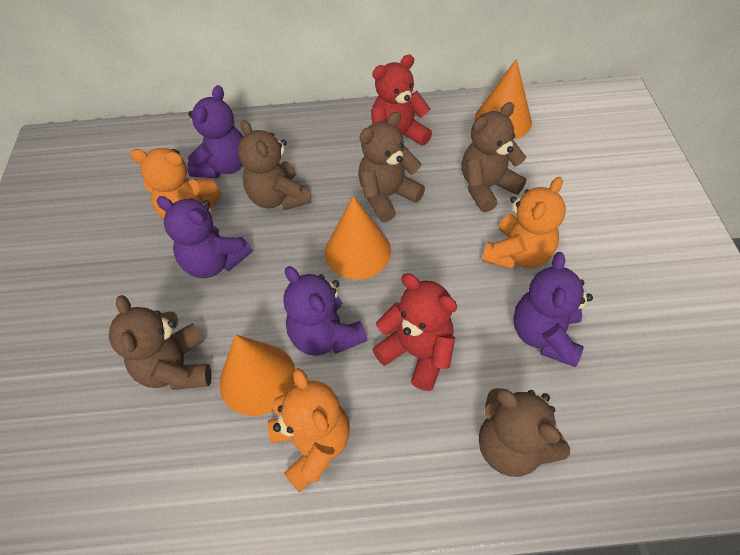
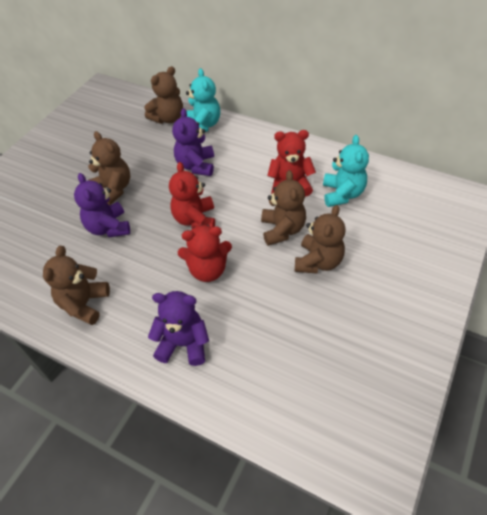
orange cone: [219,334,295,416] [325,196,391,280] [475,59,532,139] = 3 -> none = 0
orange teddy bear: [130,148,222,220] [268,368,350,492] [482,177,566,270] = 3 -> none = 0
purple teddy bear: [156,196,252,278] [187,85,243,178] [283,266,367,356] [513,252,593,367] = 4 -> [74,173,130,237] [148,291,209,366] [172,108,214,176] = 3
red teddy bear: [371,54,432,146] [372,273,457,391] = 2 -> [169,162,215,229] [178,225,232,282] [267,130,316,197] = 3
turquoise teddy bear: none = 0 -> [186,68,220,132] [323,135,369,207] = 2

